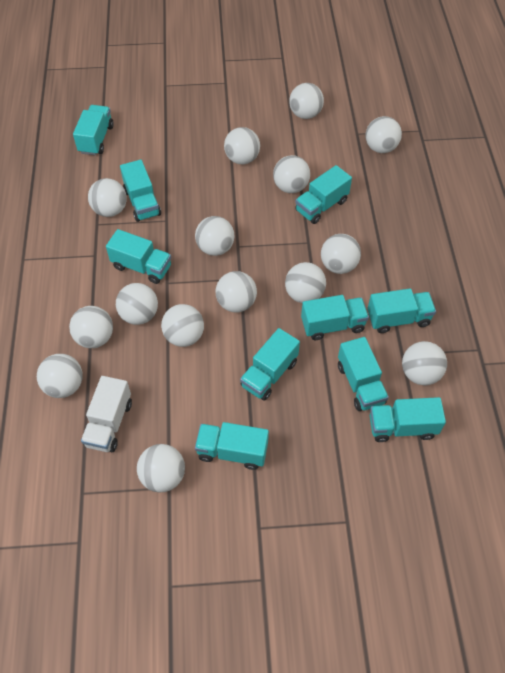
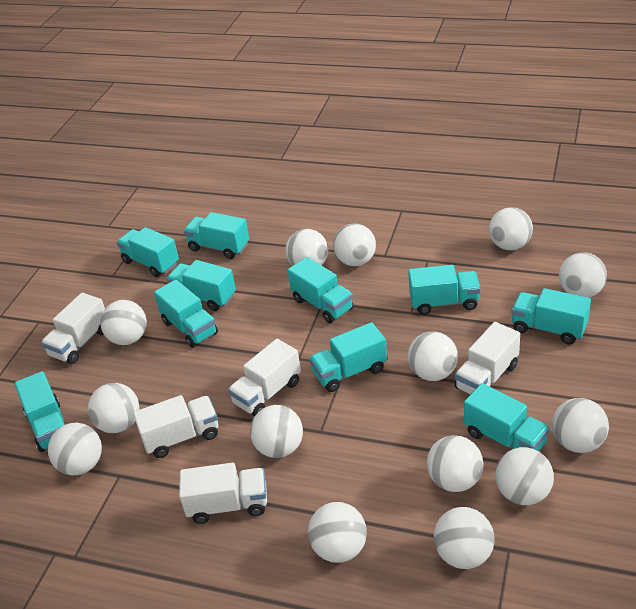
white ball: [37,354,82,398] [69,306,113,348] [88,178,127,217] [116,283,158,325] [137,444,185,492] [161,304,204,347] [195,216,235,256] [216,271,257,312] [224,127,260,164] [273,155,310,193] [285,262,326,303] [289,83,324,119] [321,234,361,274] [365,116,402,153] [402,341,447,385] = 15 -> [48,423,102,476] [88,383,139,433] [100,300,147,345] [250,405,303,458] [286,229,328,266] [308,502,367,563] [333,224,376,266] [408,332,458,381] [427,435,483,492] [434,507,494,569] [489,207,533,250] [495,447,554,505] [552,398,609,453] [559,253,607,298] = 14
white truck: [81,376,132,452] = 1 -> [41,293,105,364] [133,395,218,458] [179,463,267,524] [228,339,301,417] [455,322,520,395] = 5

